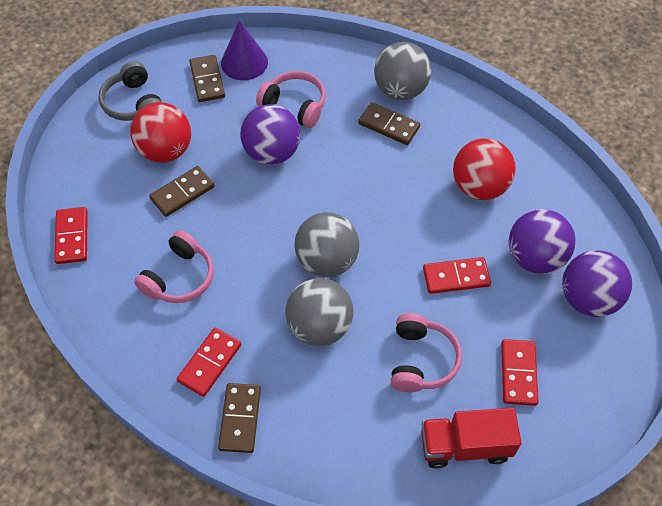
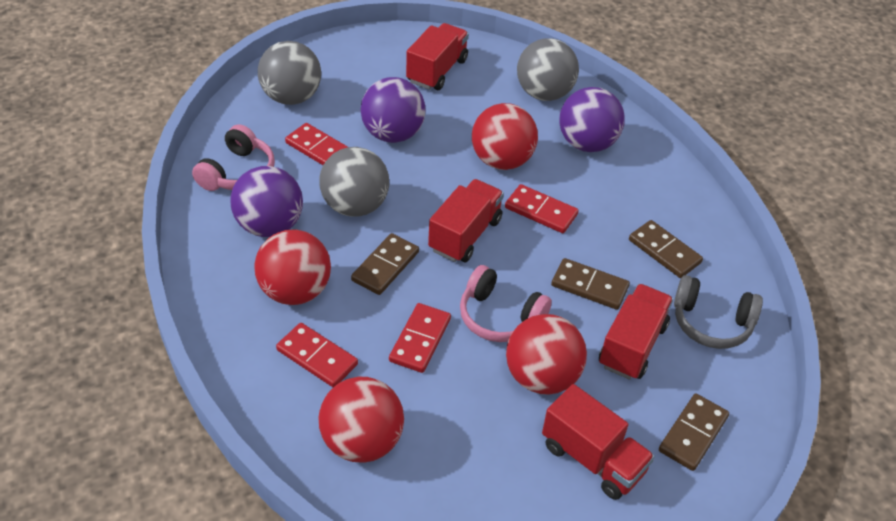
pink headphones: [134,230,214,303] [256,71,326,128] [391,313,462,392] = 3 -> [192,124,275,191] [460,265,552,342] = 2
purple cone: [221,20,268,80] = 1 -> none = 0
red ball: [130,102,191,163] [453,138,516,200] = 2 -> [255,230,331,305] [319,377,404,463] [472,103,538,170] [506,314,587,395] = 4
red truck: [421,408,522,469] = 1 -> [406,23,469,90] [428,179,504,262] [542,384,655,500] [599,284,673,380] = 4

